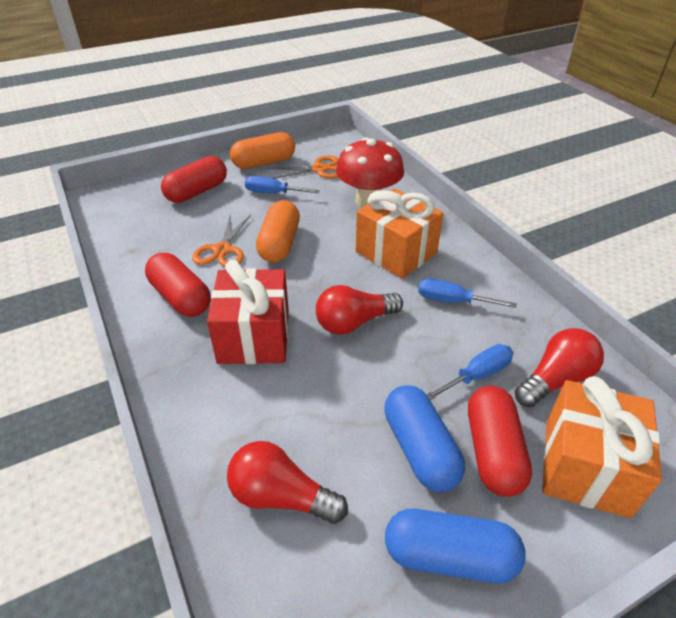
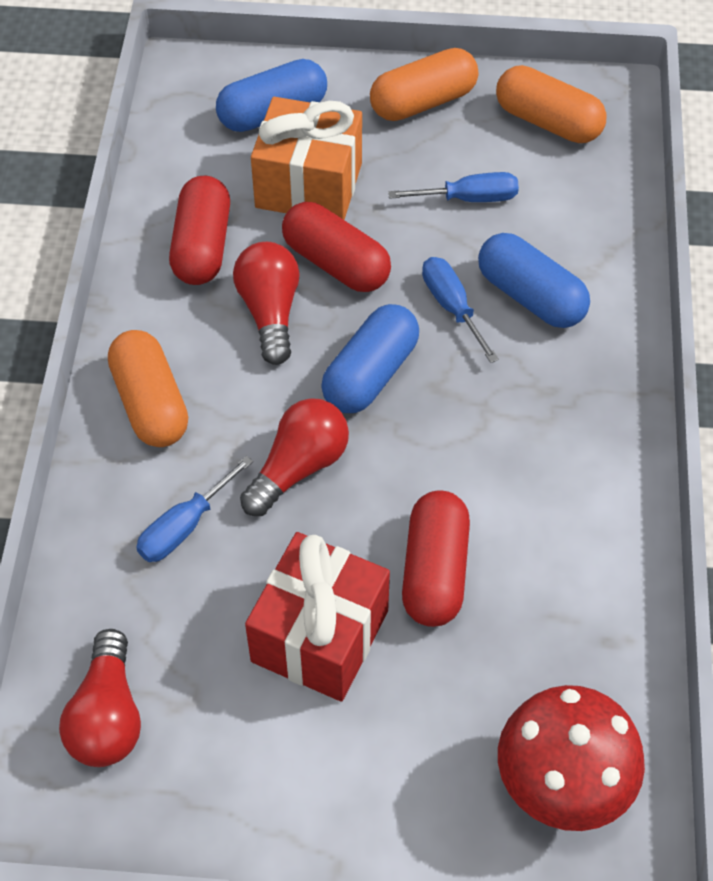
blue capsule: [384,385,465,492] [385,509,526,583] = 2 -> [216,59,327,132] [321,304,419,413] [478,233,590,328] = 3
orange capsule: [230,132,295,169] [256,200,300,262] = 2 -> [108,330,188,447] [370,48,478,121] [496,65,607,143] = 3
orange gift: [356,188,444,279] [542,376,662,518] = 2 -> [251,97,362,220] = 1
orange scissors: [192,214,251,267] [267,155,339,179] = 2 -> none = 0

